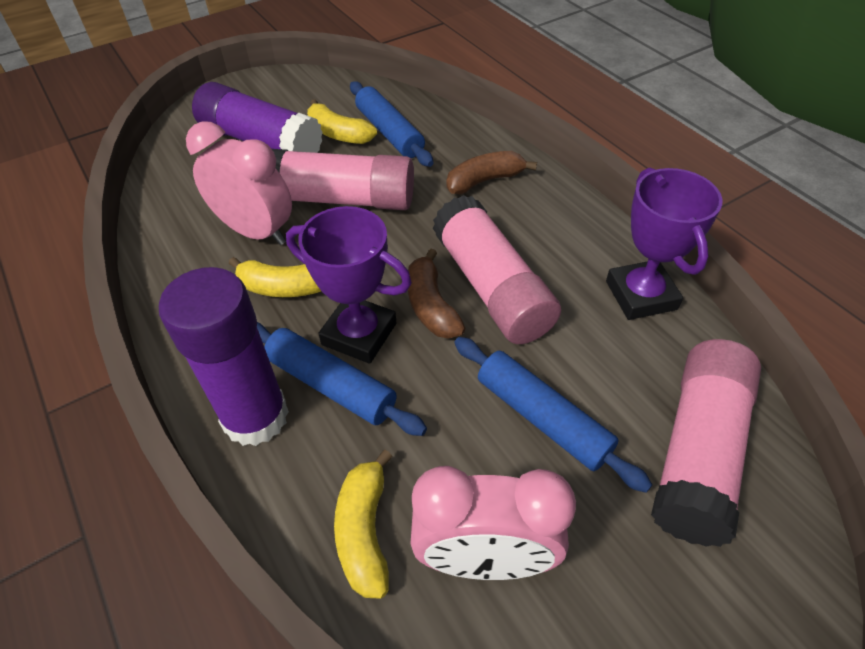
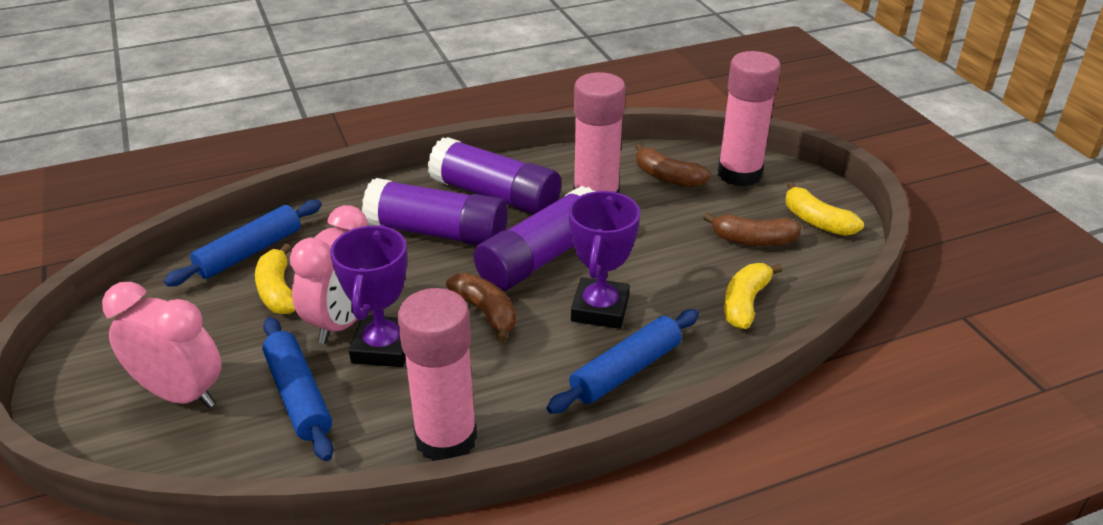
brown banana: [408,248,466,339] [446,151,537,194] = 2 -> [446,273,516,342] [635,144,711,187] [703,212,802,246] = 3
purple glue stick: [159,267,289,446] [192,82,323,153] = 2 -> [362,178,508,246] [428,137,561,215] [474,186,595,291] = 3

